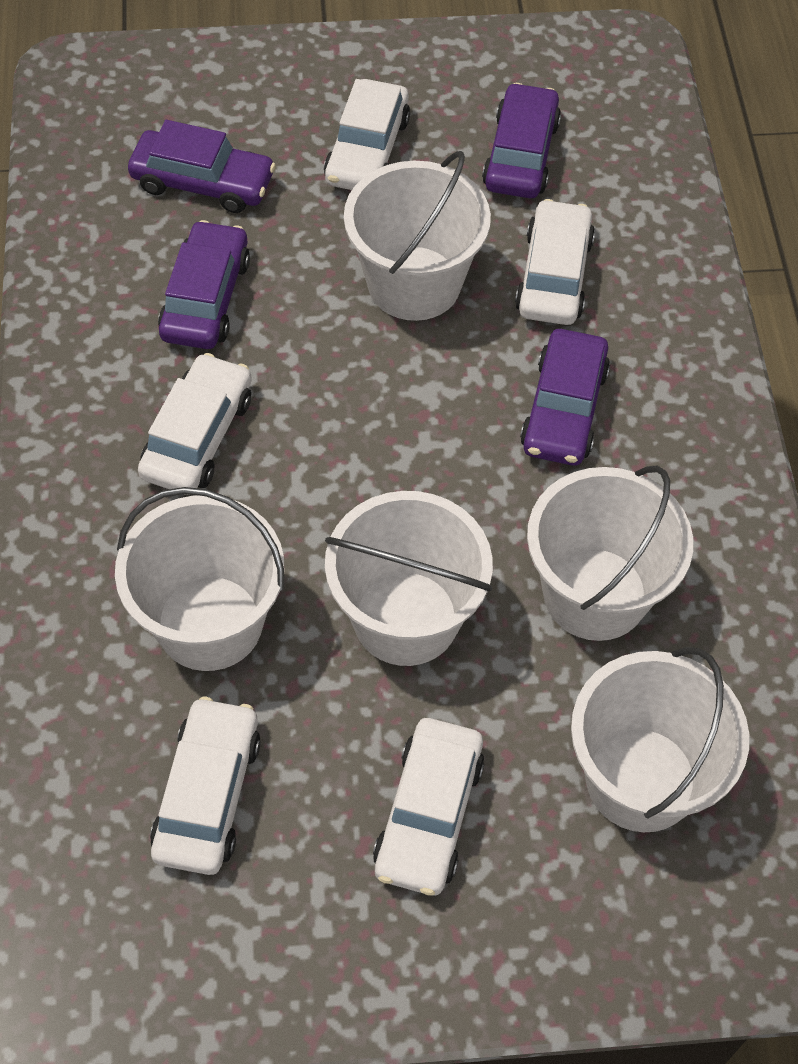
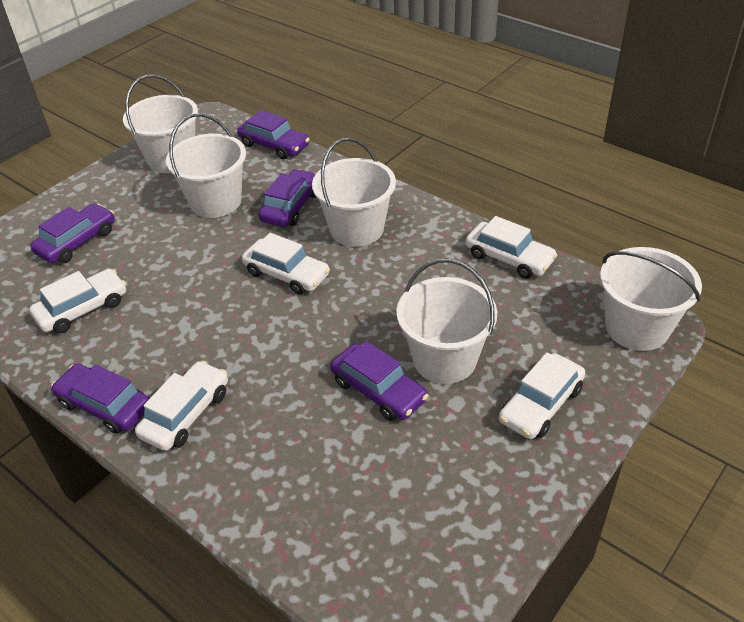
purple car: [128,120,276,213] [158,220,250,349] [482,83,561,198] [520,329,610,466] = 4 -> [30,203,115,263] [51,363,150,434] [237,110,310,159] [259,169,316,227] [330,341,428,421] = 5

